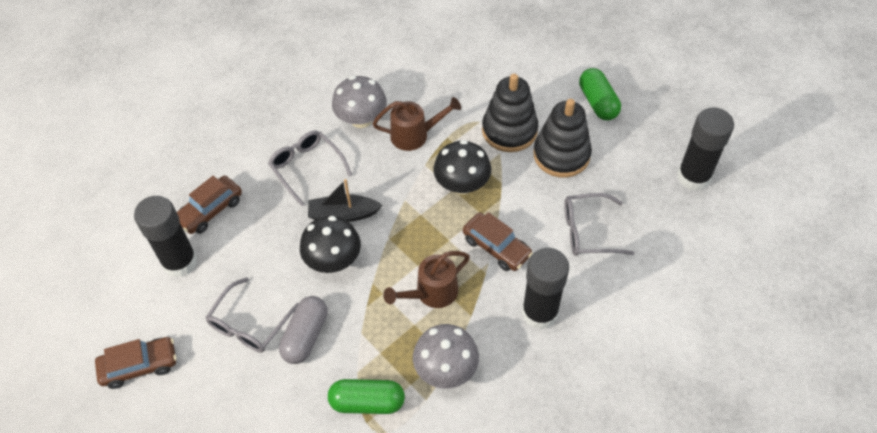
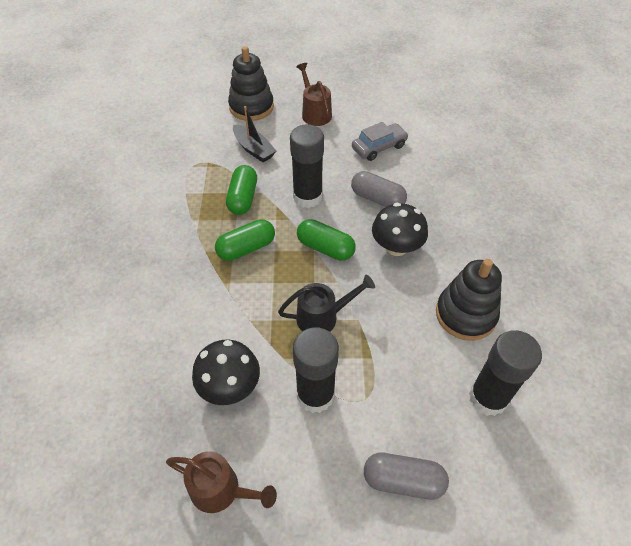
black watering can: none = 0 -> [278,275,375,332] = 1
brown car: [95,337,177,389] [177,176,242,234] [463,212,533,271] = 3 -> none = 0
green capsule: [328,379,405,414] [579,68,621,120] = 2 -> [215,219,275,261] [226,165,257,215] [297,219,356,261] = 3
grey capsule: [279,296,328,364] = 1 -> [351,171,407,207] [364,453,449,500] = 2
grey car: none = 0 -> [352,122,409,161] = 1
grey glasses: [205,277,299,352] [268,131,352,206] [564,193,634,256] = 3 -> none = 0
grey mushroom: [332,76,387,128] [413,324,479,389] = 2 -> none = 0

